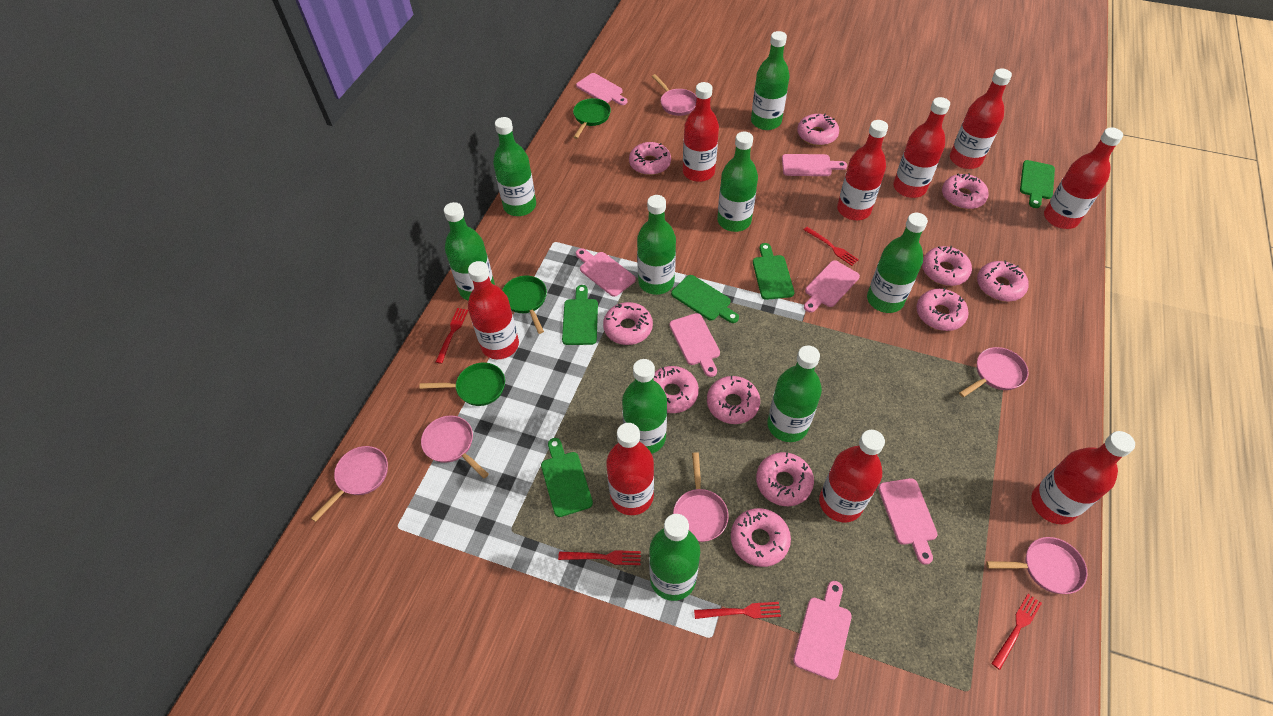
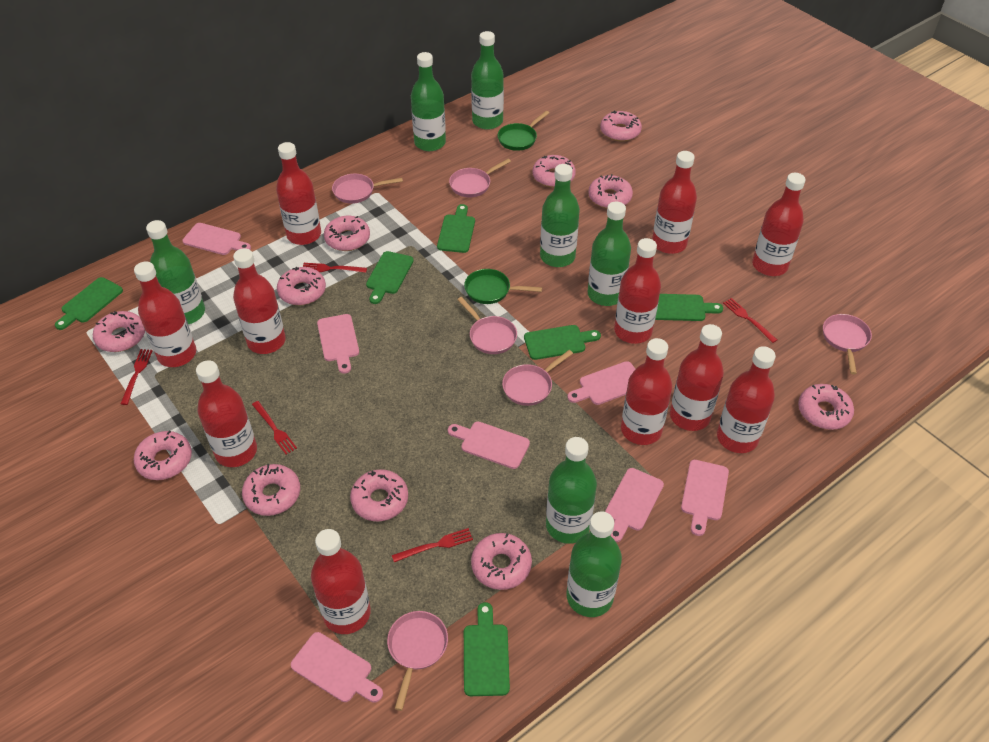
green bottle: [444,202,495,301] [493,117,536,216] [622,359,667,454] [637,195,676,295] [649,514,700,601] [717,132,758,232] [751,31,790,130] [767,346,822,442] [867,213,928,313] = 9 -> [146,220,205,324] [411,52,446,151] [471,31,504,130] [540,164,580,267] [546,437,597,544] [566,511,622,617] [588,201,631,306] = 7
green cutting board: [541,438,593,517] [562,285,598,345] [671,275,739,323] [753,243,794,300] [1020,160,1055,208] = 5 -> [55,277,123,330] [366,251,414,304] [437,204,475,253] [464,602,510,696] [524,325,601,360] [655,294,723,321] = 6
green pan: [419,363,505,406] [502,276,547,334] [573,98,611,139] = 3 -> [464,269,542,304] [498,111,549,151] = 2
red bottle: [468,261,519,359] [606,423,654,515] [683,82,719,182] [819,430,885,522] [837,120,888,220] [893,97,950,198] [950,68,1012,169] [1031,431,1135,524] [1044,127,1123,229] = 9 -> [134,261,196,367] [196,360,257,467] [233,248,286,354] [276,142,321,245] [311,529,371,634] [614,238,661,344] [621,338,672,445] [652,151,697,254] [670,324,724,431] [717,346,776,453] [752,173,805,276] = 11

